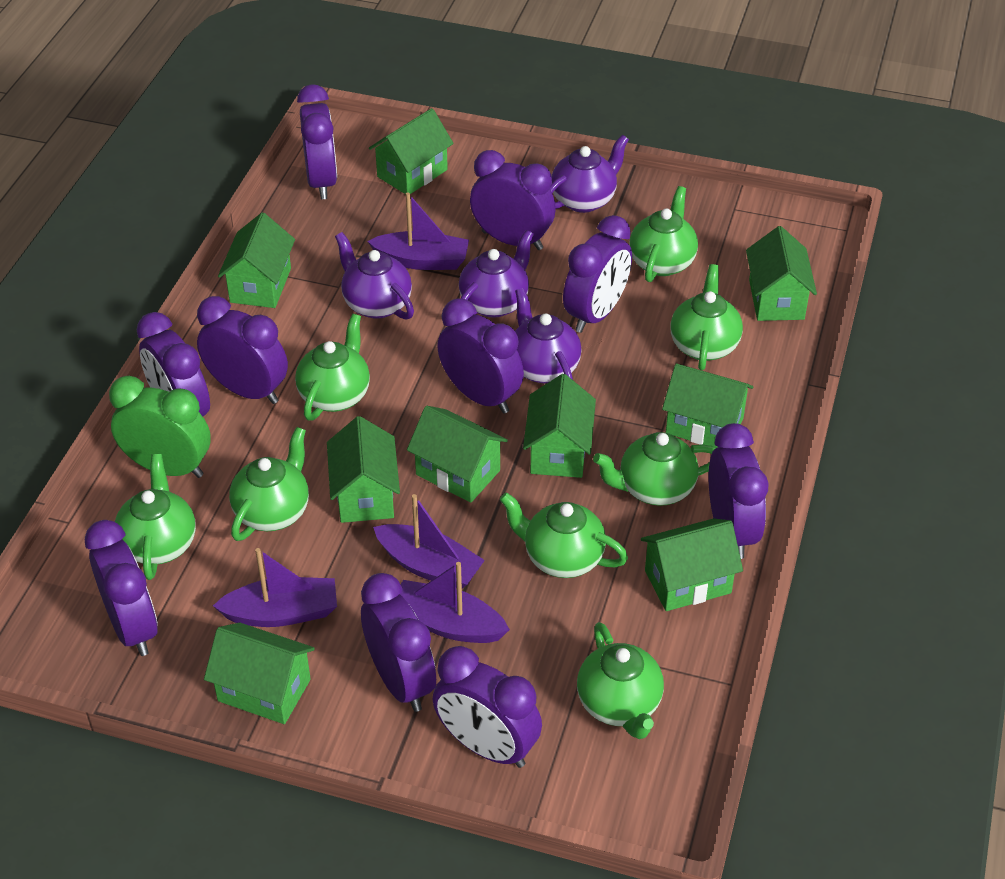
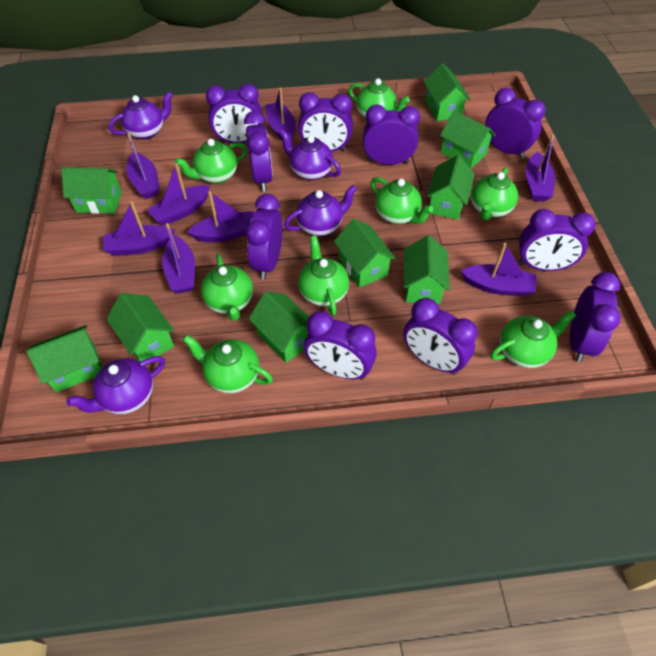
green clock: [109,376,211,478] = 1 -> none = 0
purple boat: [213,548,337,627] [367,192,469,270] [373,494,485,589] [400,562,510,643] = 4 -> [103,201,175,256] [126,133,160,199] [147,163,210,226] [162,223,195,294] [187,191,254,242] [265,88,296,142] [461,243,536,296] [526,135,555,202] = 8

